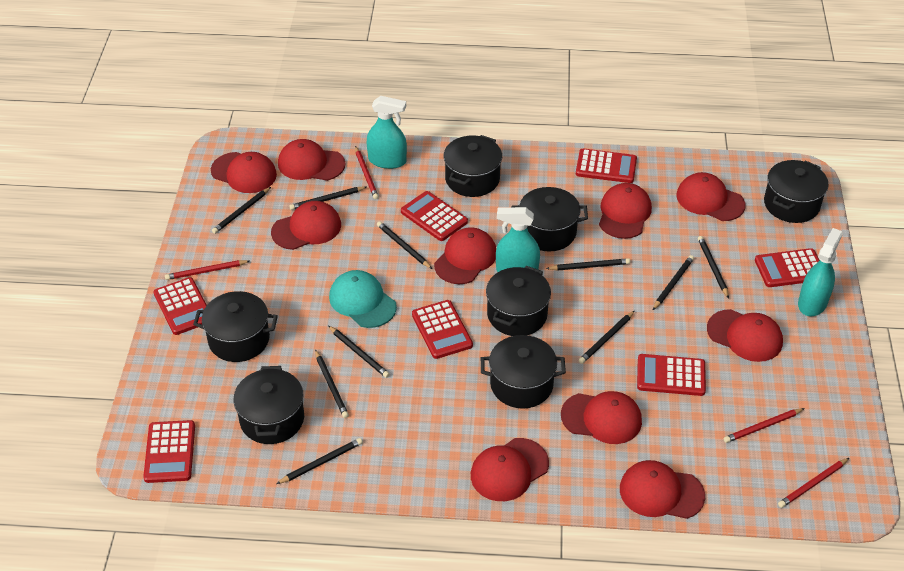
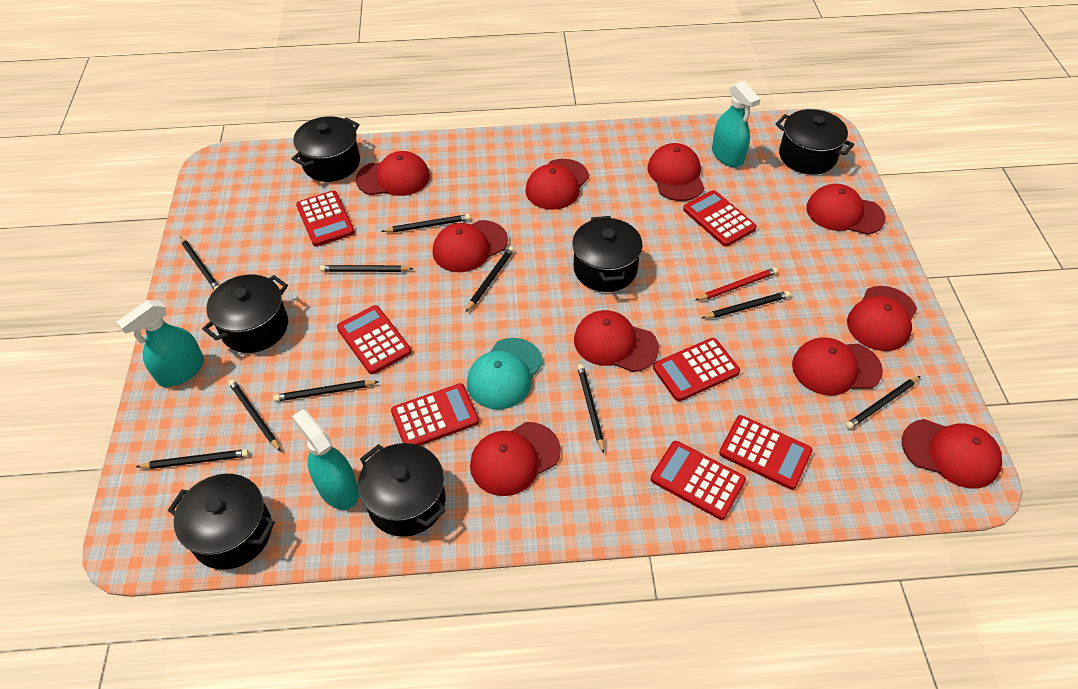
black pot: [193,291,278,362] [233,366,304,444] [443,135,502,197] [481,335,566,409] [486,266,551,336] [511,187,588,251] [764,160,828,223] = 7 -> [168,474,275,570] [202,275,288,353] [292,116,360,182] [358,443,446,537] [572,216,643,292] [776,109,854,175] = 6
red pencil: [165,260,250,280] [355,146,379,199] [724,408,805,443] [778,458,849,508] = 4 -> [696,267,778,300] = 1

